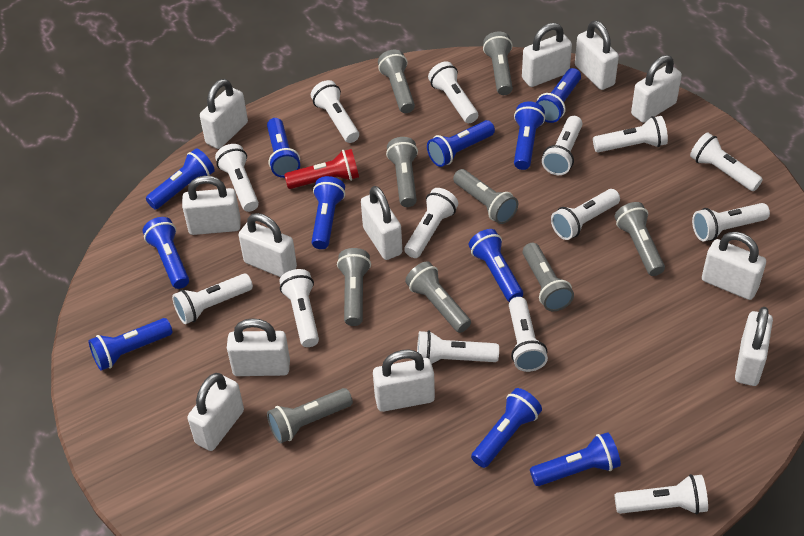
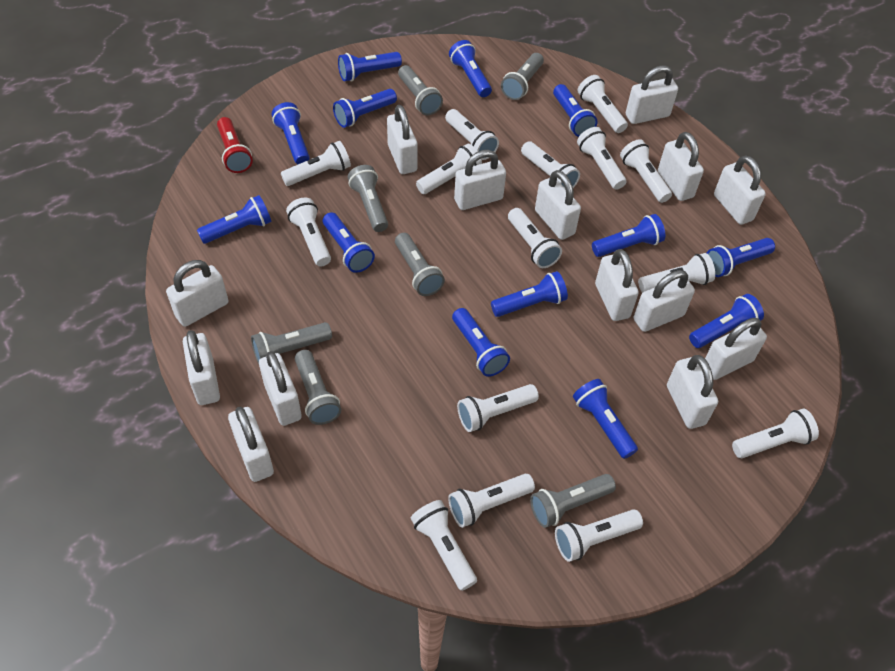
blue flashlight: [88,318,172,371] [143,217,189,289] [146,148,215,209] [267,118,300,178] [312,176,345,249] [427,120,495,167] [469,229,523,302] [471,388,542,468] [514,101,545,170] [530,432,621,486] [536,68,581,123] = 11 -> [197,195,271,244] [272,102,310,164] [323,212,375,273] [333,89,397,128] [338,52,402,81] [449,40,492,97] [452,308,510,377] [491,271,568,317] [553,84,597,137] [573,379,638,459] [592,214,665,257] [689,294,764,348] [707,238,775,277] = 13
grey flashlight: [267,388,353,444] [337,248,371,326] [378,50,415,113] [386,137,418,207] [405,261,471,333] [453,169,518,224] [483,31,513,95] [523,243,574,311] [615,202,665,276] = 9 -> [251,322,332,364] [295,350,341,425] [348,165,388,232] [395,233,445,296] [398,65,443,115] [501,53,544,100] [530,474,616,528] = 7
white flashlight: [172,274,253,324] [215,144,259,212] [279,269,319,347] [311,80,359,143] [404,188,458,258] [417,330,499,364] [428,61,478,123] [509,297,548,372] [542,116,583,175] [551,189,620,240] [593,116,668,152] [614,474,708,514] [690,132,763,191] [692,203,770,241] = 14 -> [281,141,351,186] [286,197,331,267] [411,500,477,591] [416,143,482,194] [445,109,499,160] [448,474,535,528] [457,384,539,432] [508,208,562,268] [521,141,580,188] [555,509,643,562] [577,75,628,133] [577,127,626,190] [620,139,672,203] [638,253,715,293] [732,409,819,458] = 15
white padlock: [182,176,241,235] [187,373,244,451] [200,79,248,149] [227,318,290,376] [239,213,297,277] [361,186,402,260] [373,349,435,412] [522,23,572,87] [575,21,619,90] [631,55,682,123] [702,232,766,300] [735,307,773,386] = 12 -> [166,260,229,327] [183,330,220,405] [228,407,274,482] [259,351,302,426] [387,105,418,174] [454,150,506,210] [535,170,581,240] [595,249,639,321] [626,66,678,124] [634,270,695,332] [658,132,704,201] [667,355,718,429] [705,318,767,380] [714,155,766,225] = 14

